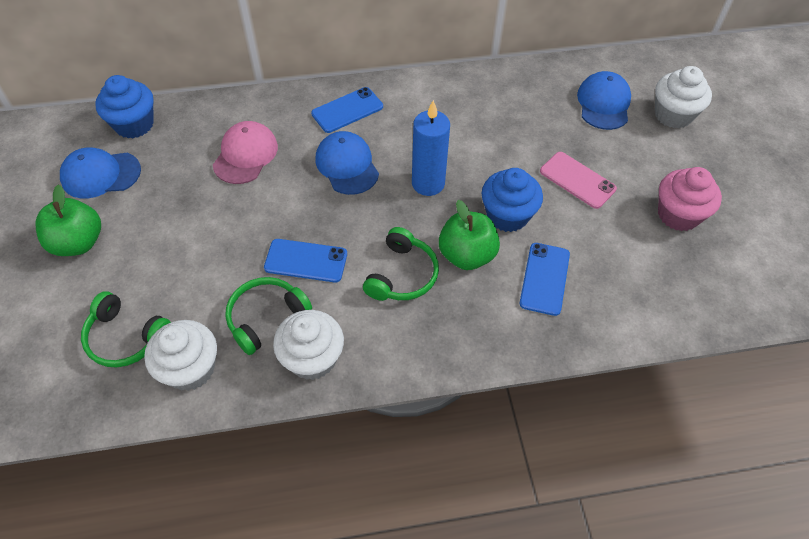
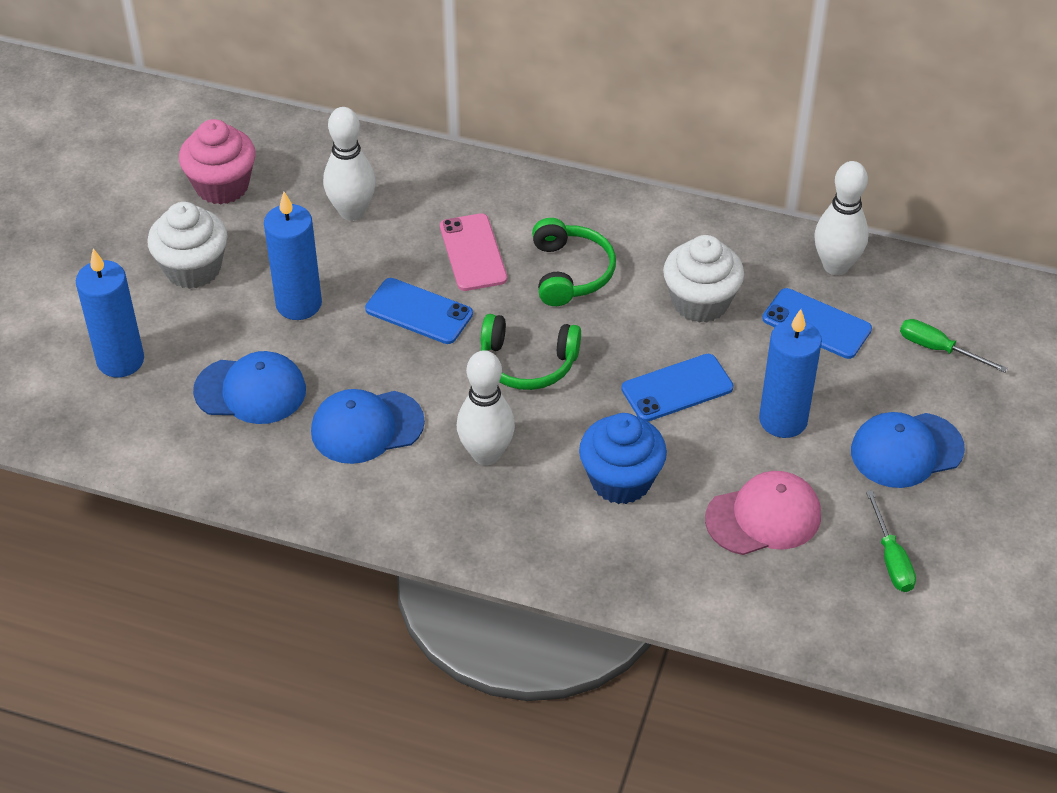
blue candle: [412,100,450,196] = 1 -> [76,248,144,378] [264,192,322,320] [759,309,822,438] = 3
blue cupcake: [95,75,154,138] [482,168,543,232] = 2 -> [579,413,667,504] = 1
green apple: [36,185,101,256] [439,200,500,270] = 2 -> none = 0
green headphones: [81,291,171,367] [225,277,312,355] [363,227,439,301] = 3 -> [481,314,581,390] [532,218,616,306] = 2
green screwdriver: none = 0 -> [866,490,916,592] [900,319,1008,373] = 2
white bowling pin: none = 0 -> [323,107,376,221] [457,350,515,465] [814,161,869,275] = 3
white cupcake: [144,320,217,391] [273,310,344,380] [655,66,712,128] = 3 -> [147,202,228,289] [663,235,744,323] = 2

